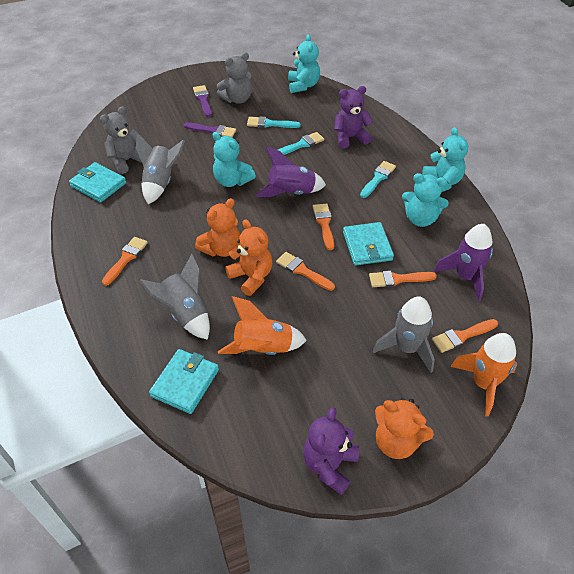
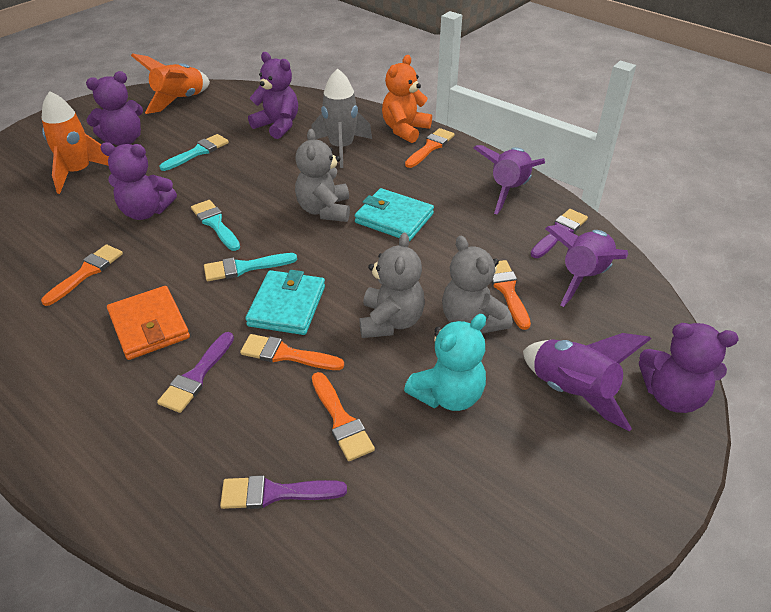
grey rocket: [135,134,185,204] [139,253,210,340] [373,296,435,373] = 3 -> [311,69,372,168] = 1
grey teddy bear: [100,106,145,174] [217,52,252,104] = 2 -> [295,129,350,222] [359,233,425,338] [442,235,512,334] = 3
orange teddy bear: [195,198,240,257] [225,219,272,296] [375,398,434,459] = 3 -> [382,55,432,143] = 1
orange wallet: none = 0 -> [107,286,190,360] = 1
purple brush: [184,122,236,137] [193,85,212,117] = 2 -> [157,332,234,413] [220,475,347,509] [530,209,588,258] = 3
purple rocket: [256,146,326,197] [434,224,493,301] = 2 -> [474,145,545,214] [523,333,651,431] [545,225,628,307] = 3
purple teddy bear: [303,407,359,495] [334,86,373,149] = 2 -> [86,71,143,146] [100,142,177,220] [248,52,298,139] [639,323,739,413] = 4
turquoise teddy bear: [212,132,256,187] [288,34,320,93] [402,173,449,227] [422,127,468,192] = 4 -> [404,314,486,411] = 1
turquoise wallet: [69,162,126,203] [149,349,219,414] [343,222,394,266] = 3 -> [245,270,325,335] [355,188,434,241] = 2

